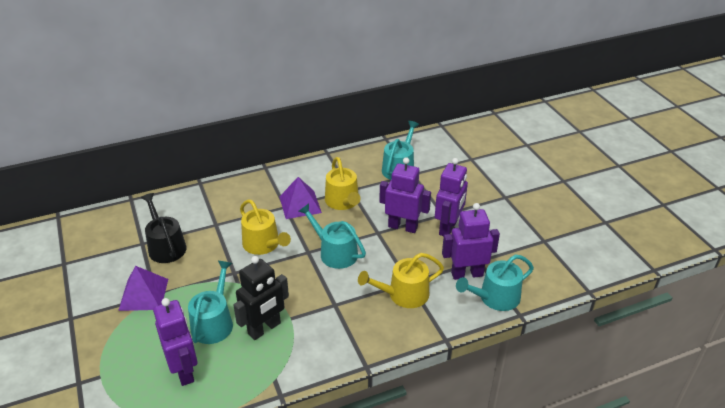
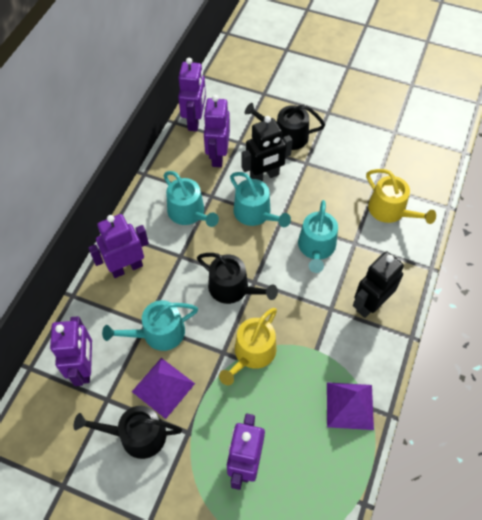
black robot: [233,256,289,340] = 1 -> [242,116,293,181] [353,251,404,318] = 2
black watering can: [141,193,187,263] = 1 -> [74,406,182,459] [197,253,278,304] [245,103,325,150] = 3
purple robot: [153,298,198,386] [379,157,431,233] [435,158,468,236] [442,203,500,280] = 4 -> [50,316,92,386] [88,214,149,278] [178,58,206,131] [203,95,230,167] [227,413,265,490] = 5
yellow watering can: [240,199,291,255] [325,157,361,210] [358,253,444,308] = 3 -> [219,308,277,385] [366,169,436,224] = 2

